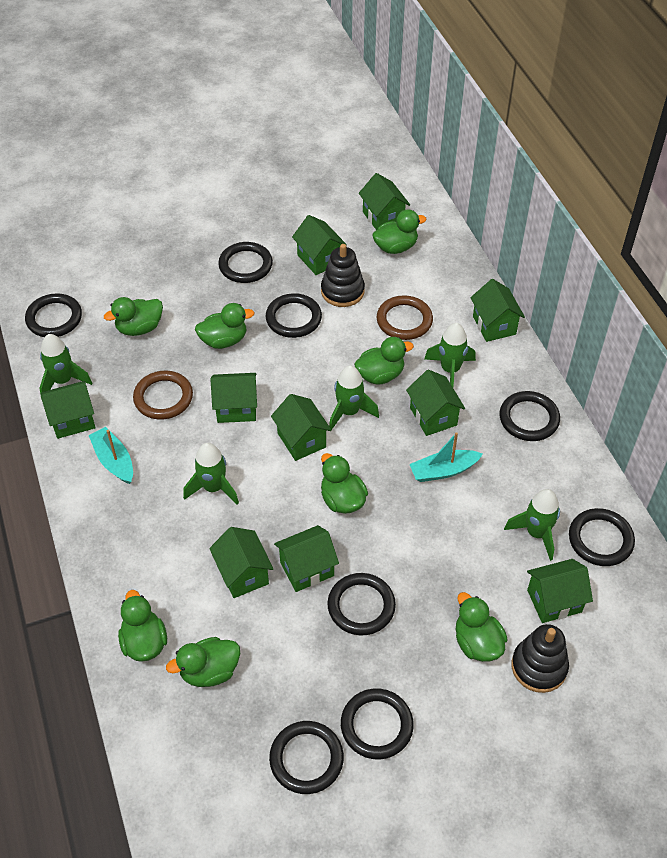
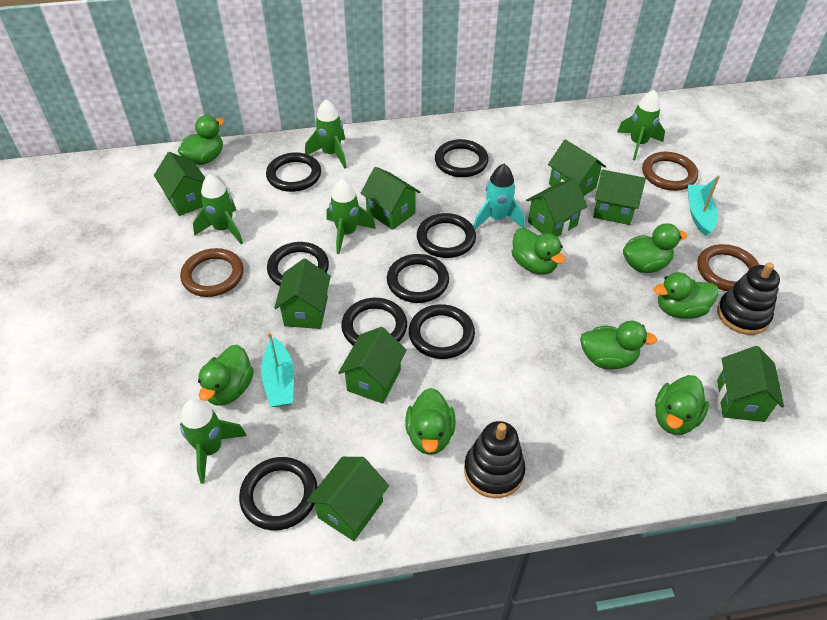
brown ring: [133,371,193,420] [377,295,433,340] = 2 -> [180,248,243,297] [642,152,698,191] [697,244,760,291] = 3
green house: [41,381,96,439] [209,527,273,598] [210,373,257,423] [271,394,332,461] [274,525,339,592] [292,215,347,275] [359,173,410,230] [406,370,465,436] [470,279,525,342] [527,559,593,623] = 10 -> [154,152,205,216] [274,259,331,329] [307,457,389,541] [338,327,407,404] [360,167,420,230] [526,178,588,237] [548,139,606,196] [593,170,646,225] [717,346,784,422] = 9
turquoise rocket: none = 0 -> [473,164,525,229] = 1

